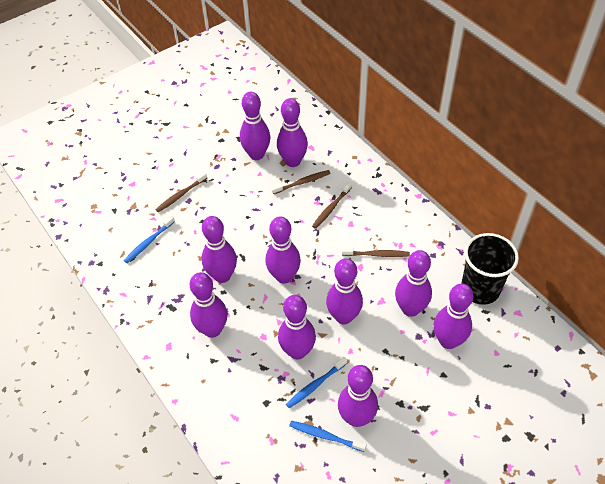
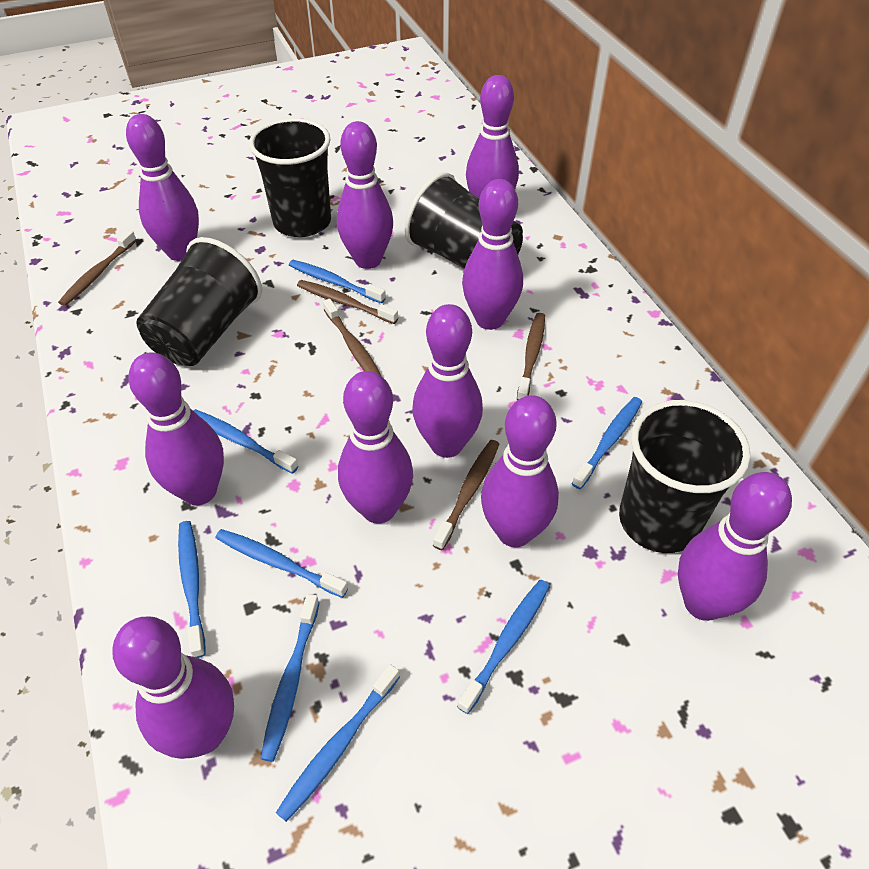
black cup: [461,233,519,305] = 1 -> [136,237,262,366] [249,118,331,237] [405,172,523,268] [619,400,750,553] = 4
blue toothbrush: [124,216,175,263] [286,357,347,408] [289,421,367,452] = 3 -> [178,521,205,658] [193,409,298,474] [215,529,348,598] [260,594,320,762] [276,664,400,822] [289,260,386,303] [457,580,550,714] [572,397,642,489] = 8
brown toothbrush: [155,172,207,213] [272,170,330,194] [312,182,352,229] [342,248,410,257] = 4 -> [58,230,137,306] [297,280,398,324] [323,299,381,375] [433,440,499,550] [517,313,545,401] = 5

